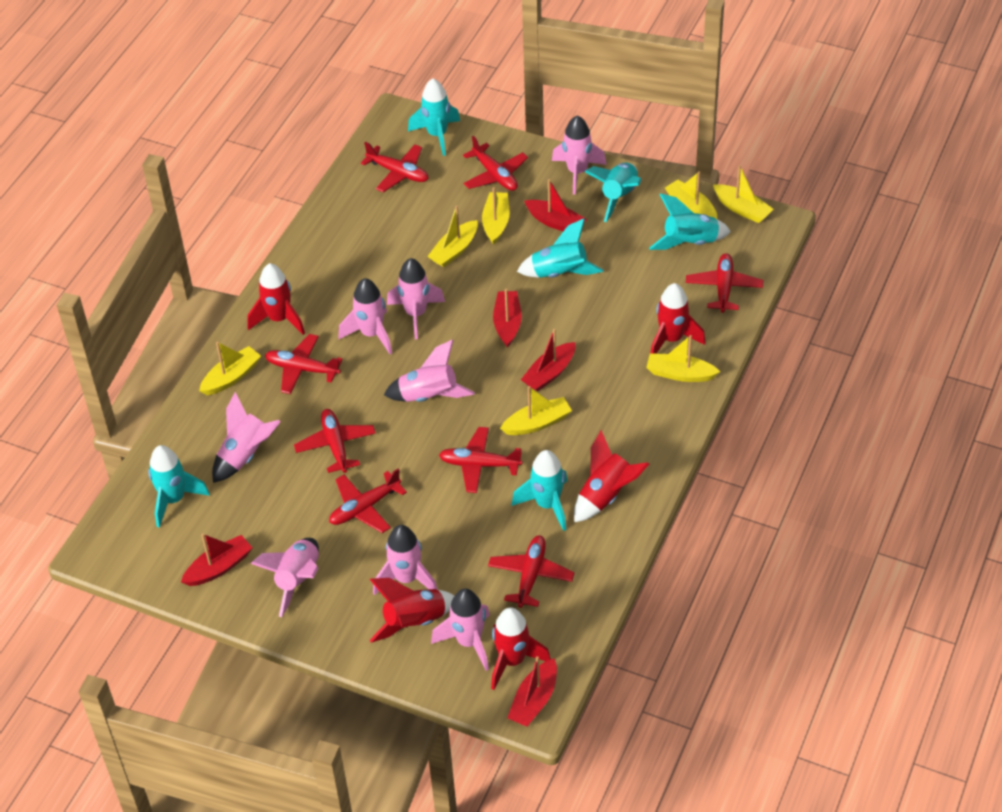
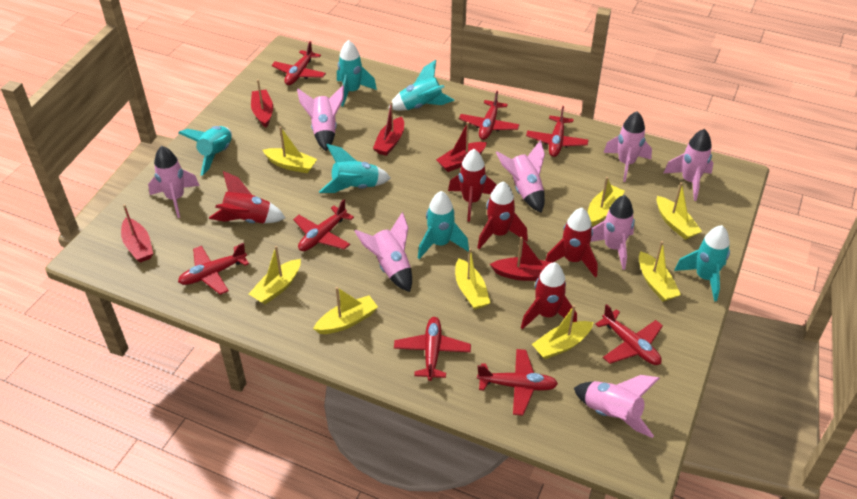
yellow boat: [199,342,261,395] [427,205,478,267] [482,187,510,245] [500,386,572,435] [646,335,720,382] [665,171,717,219] [713,165,774,223] = 7 -> [249,246,301,304] [263,126,317,173] [313,287,378,334] [455,249,490,310] [532,305,593,359] [587,177,624,226] [639,241,681,302] [657,182,702,240] = 8

